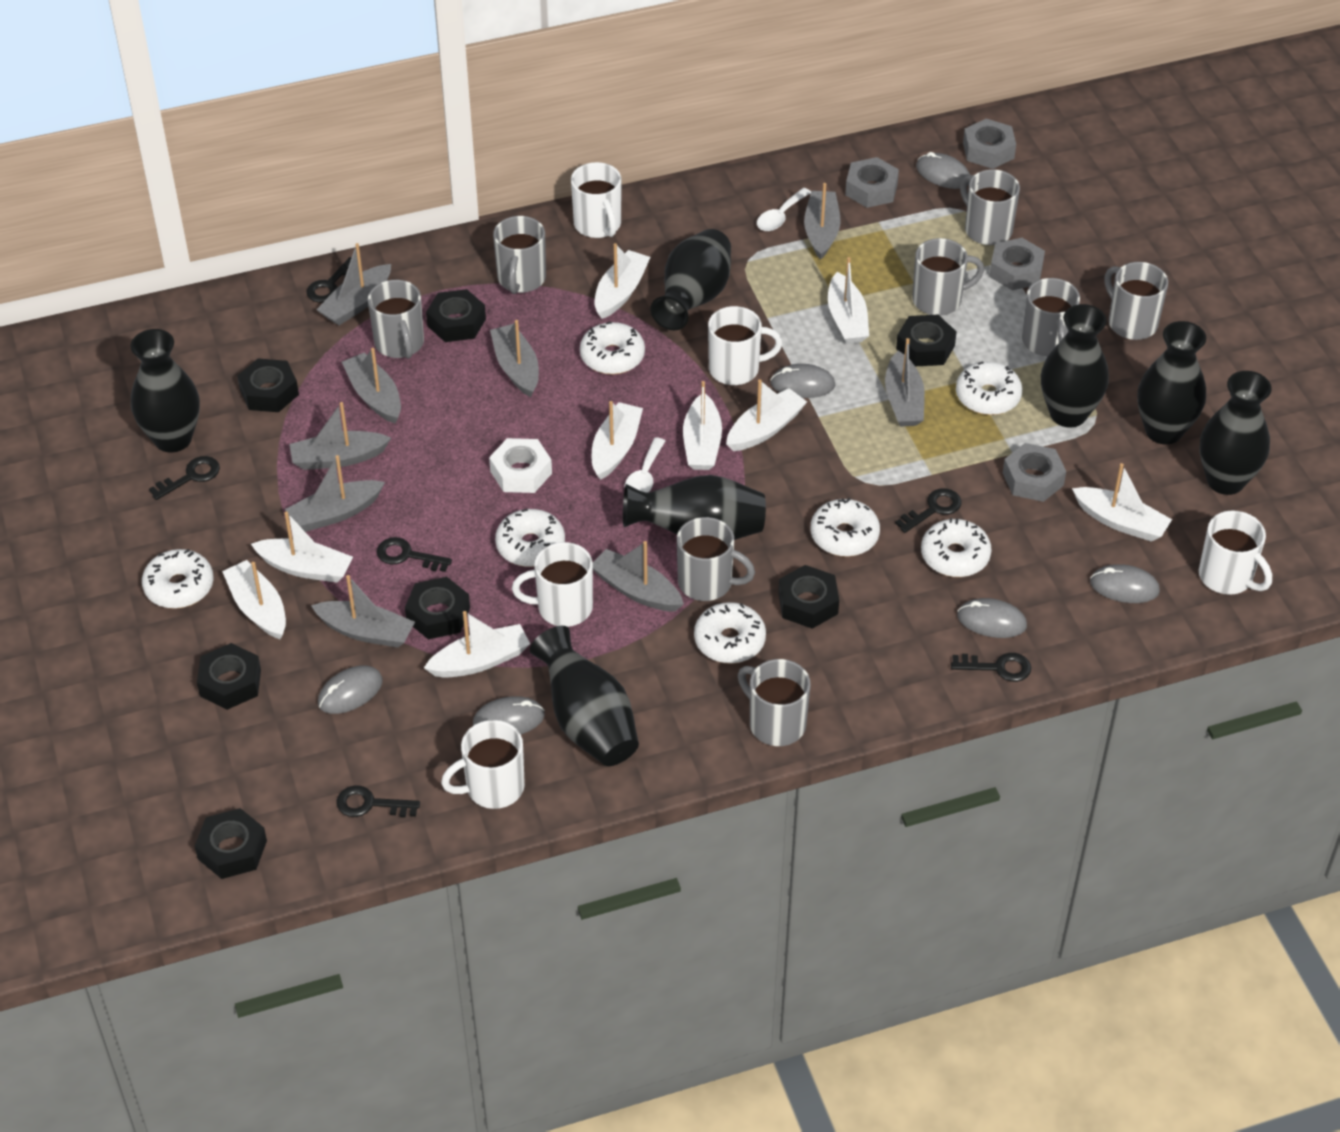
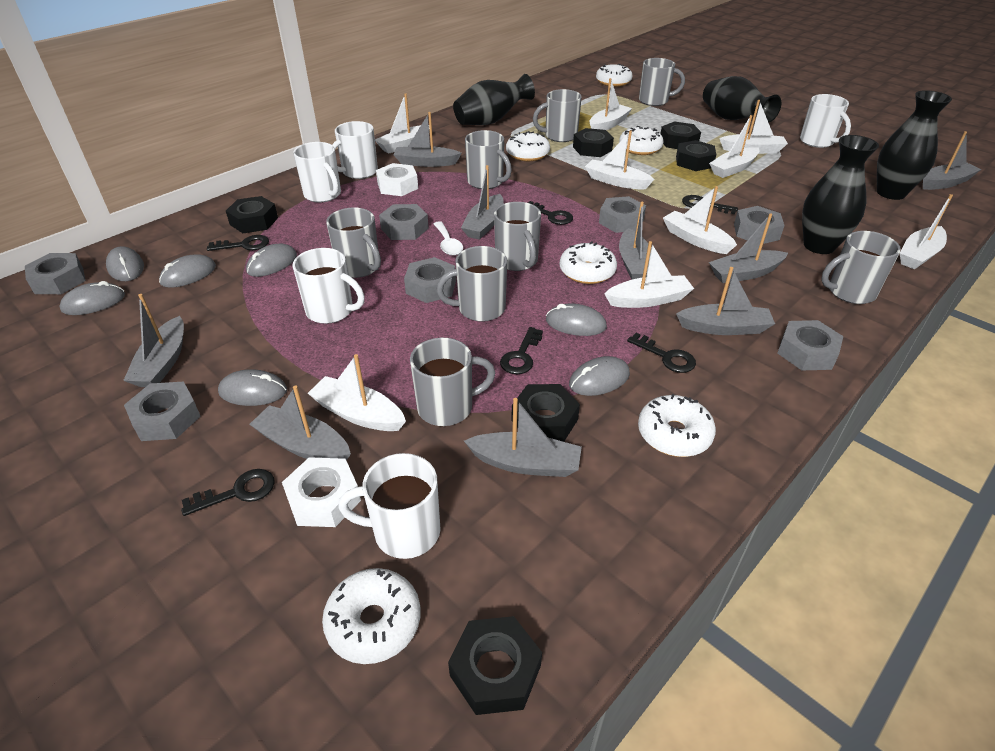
black nut: [195,808,267,879] [197,643,261,710] [237,358,299,412] [405,577,470,639] [426,289,486,342] [778,565,839,629] [896,315,957,366] = 7 -> [226,196,278,233] [448,616,542,715] [511,384,580,442] [573,128,614,157] [660,121,701,149] [676,140,716,171] = 6
black vase: [130,329,200,452] [530,626,639,766] [623,475,766,540] [650,229,731,330] [1041,304,1109,427] [1137,321,1206,445] [1199,371,1272,495] = 7 -> [453,74,535,125] [703,76,781,123] [802,135,879,254] [877,90,952,200] = 4
grey mouse: [318,665,383,714] [473,696,545,734] [770,364,835,398] [916,152,970,189] [957,598,1027,638] [1090,564,1160,603] = 6 -> [60,281,125,315] [106,246,144,281] [159,254,216,288] [218,369,287,406] [246,243,297,277] [546,304,607,336] [569,356,630,396] = 7
grey nut: [845,157,899,208] [963,119,1016,169] [989,238,1045,290] [1003,443,1066,502] = 4 -> [25,253,86,294] [124,381,201,441] [379,204,429,240] [404,257,456,303] [599,196,646,233] [734,206,785,244] [778,320,843,370] = 7
white donut: [142,549,214,609] [495,509,565,567] [580,322,645,374] [694,602,766,664] [810,498,880,557] [921,518,992,577] [956,361,1023,415] = 7 -> [322,568,420,664] [506,131,550,161] [559,241,617,284] [596,64,633,87] [619,126,663,155] [638,394,716,457] = 6
white nut: [489,438,552,493] = 1 -> [282,457,361,527] [376,163,418,196] = 2
white spoon: [624,438,665,493] [757,188,811,231] = 2 -> [434,221,463,256] = 1

